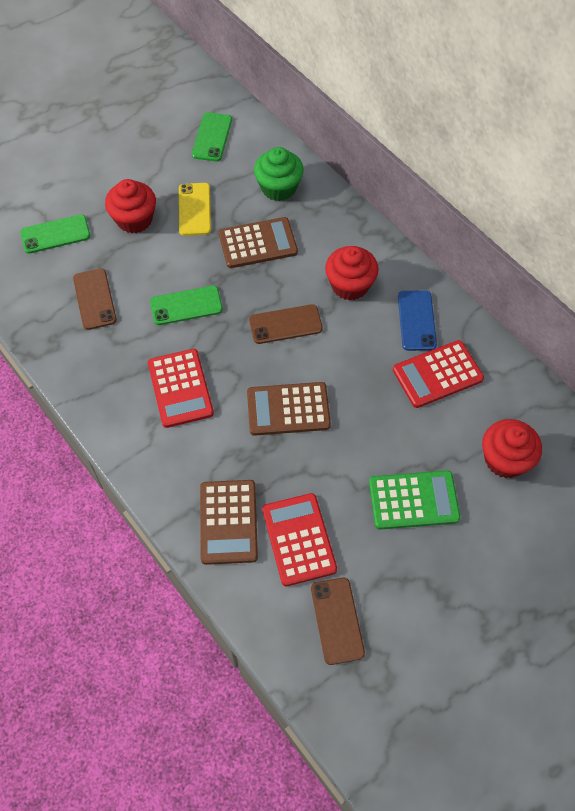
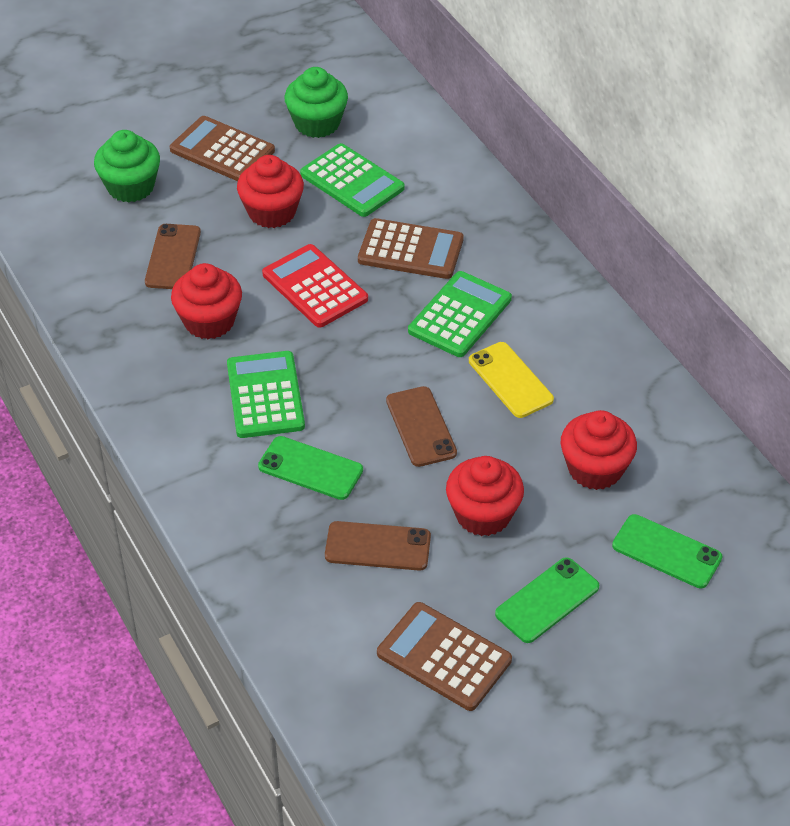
blue phone: [398,290,437,351] = 1 -> none = 0
green calculator: [369,471,460,530] = 1 -> [227,351,305,438] [300,143,405,217] [408,271,512,357] = 3
green cupcake: [254,147,304,201] = 1 -> [94,130,160,202] [284,67,348,138] = 2
red calculator: [148,349,214,428] [262,493,337,586] [393,340,484,408] = 3 -> [262,244,368,328] = 1
red cupcake: [105,179,156,233] [325,246,379,301] [482,419,542,478] = 3 -> [171,263,242,339] [237,155,304,228] [446,456,524,536] [561,410,637,490] = 4

